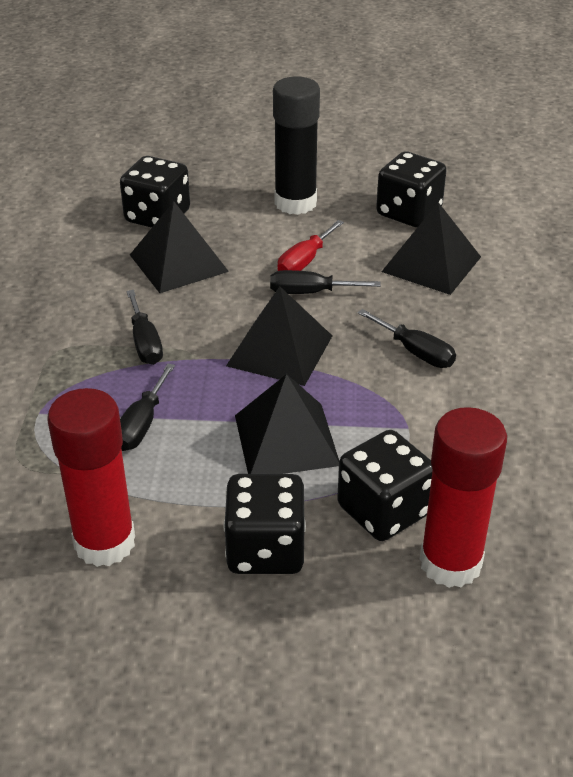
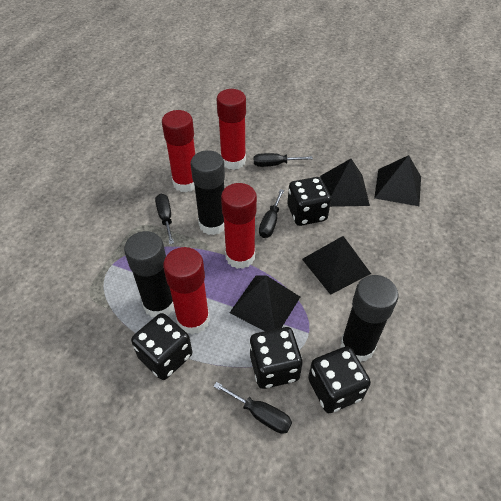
black glue stick: [273,76,320,215] = 1 -> [124,231,174,317] [191,150,225,235] [340,275,399,362] = 3
red glue stick: [47,388,135,567] [420,407,507,588] = 2 -> [162,110,195,192] [163,247,210,335] [217,89,246,170] [221,183,257,269] = 4
red screwdriver: [278,220,344,271] = 1 -> none = 0

